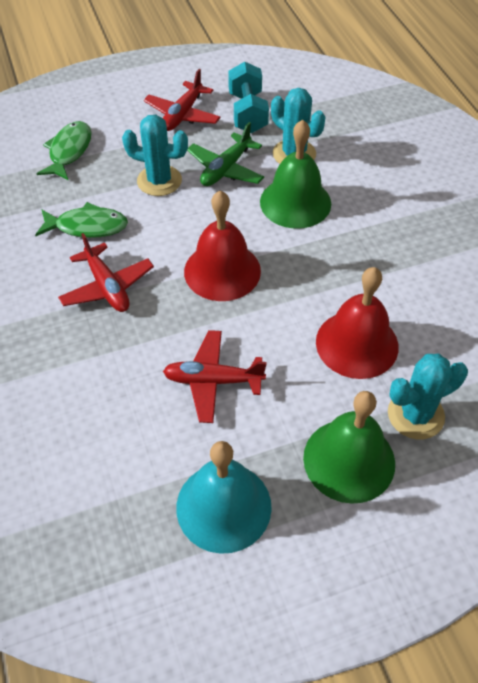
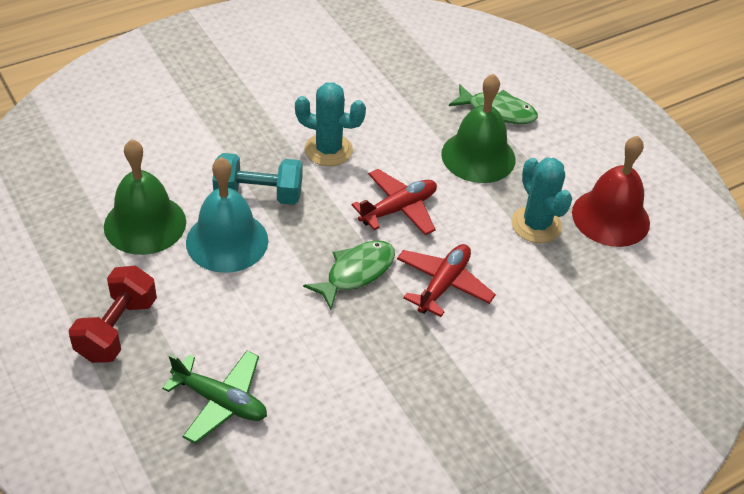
red bell: [184,190,261,301] [316,267,399,379] = 2 -> [572,136,650,247] = 1
red dumbbell: none = 0 -> [68,266,157,363] = 1
red plane: [58,233,154,312] [144,69,221,131] [163,330,267,423] = 3 -> [352,169,437,235] [397,244,496,317] = 2
turquoise cactus: [122,115,188,196] [271,88,325,164] [388,354,468,439] = 3 -> [295,82,366,166] [511,158,572,243] = 2

